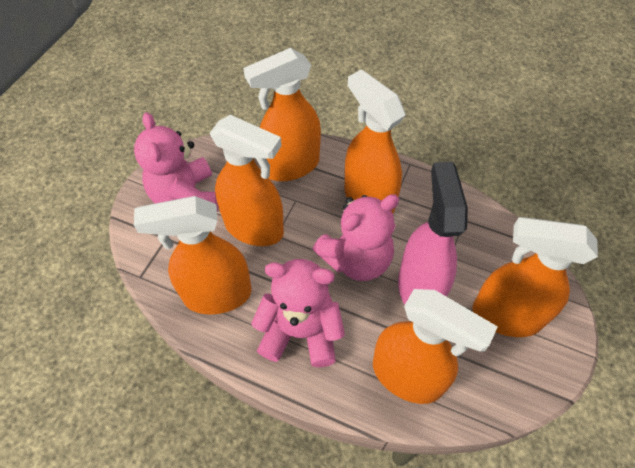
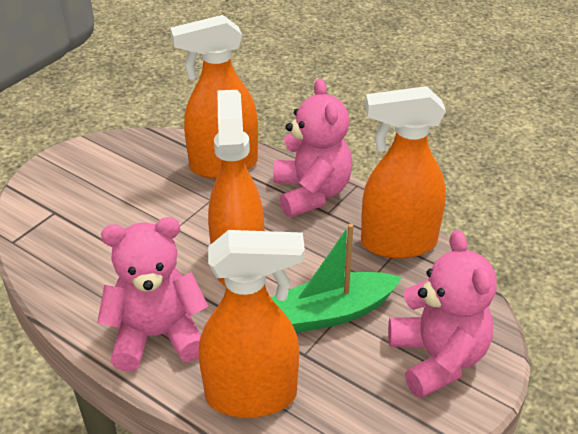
green boat: none = 0 -> [271,223,402,333] = 1
orange spray bottle: [134,196,252,315] [210,115,284,246] [243,48,321,181] [344,69,405,213] [373,289,498,404] [472,217,598,337] = 6 -> [170,15,258,179] [199,230,305,418] [208,90,264,286] [361,86,446,259] = 4
pink spray bottle: [398,162,468,305] = 1 -> none = 0

